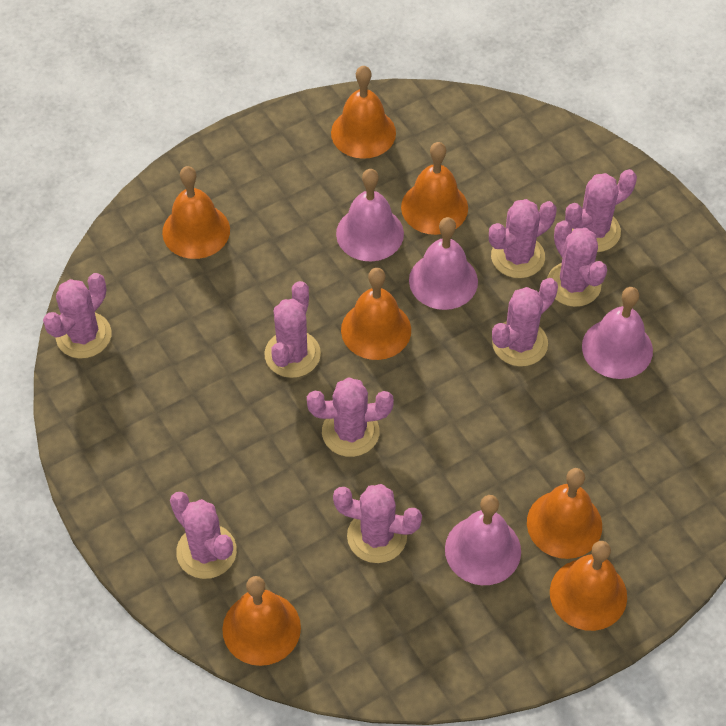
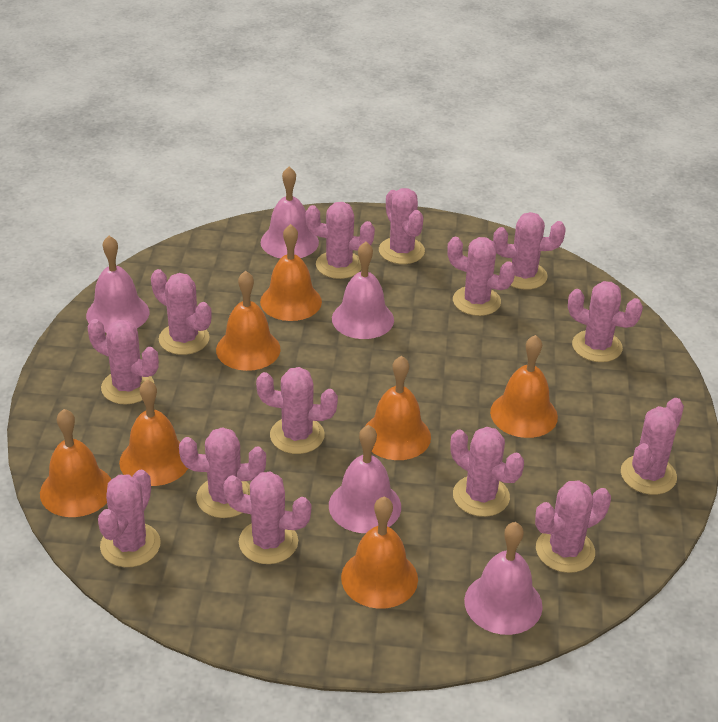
pink bell: [336,169,404,261] [409,217,478,310] [445,495,521,585] [582,287,653,379] = 4 -> [86,236,150,333] [261,167,319,258] [329,425,401,533] [332,242,394,339] [464,522,543,635] = 5
pink cactus: [43,273,112,359] [170,492,237,579] [264,281,321,378] [307,377,394,457] [333,484,422,563] [489,199,556,278] [492,278,558,367] [547,220,607,307] [565,169,637,252] = 9 -> [88,319,159,405] [98,470,161,567] [151,269,212,355] [179,427,266,518] [223,471,311,564] [256,367,338,454] [306,202,375,279] [379,188,425,264] [447,237,516,316] [450,427,524,517] [493,212,566,290] [535,481,611,573] [568,281,643,362] [621,398,684,495] = 14

